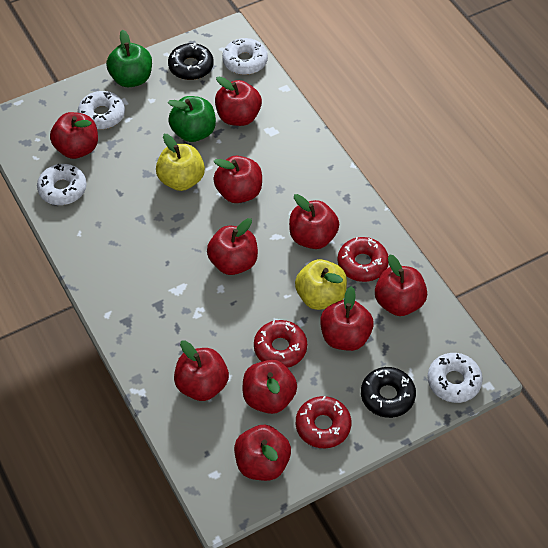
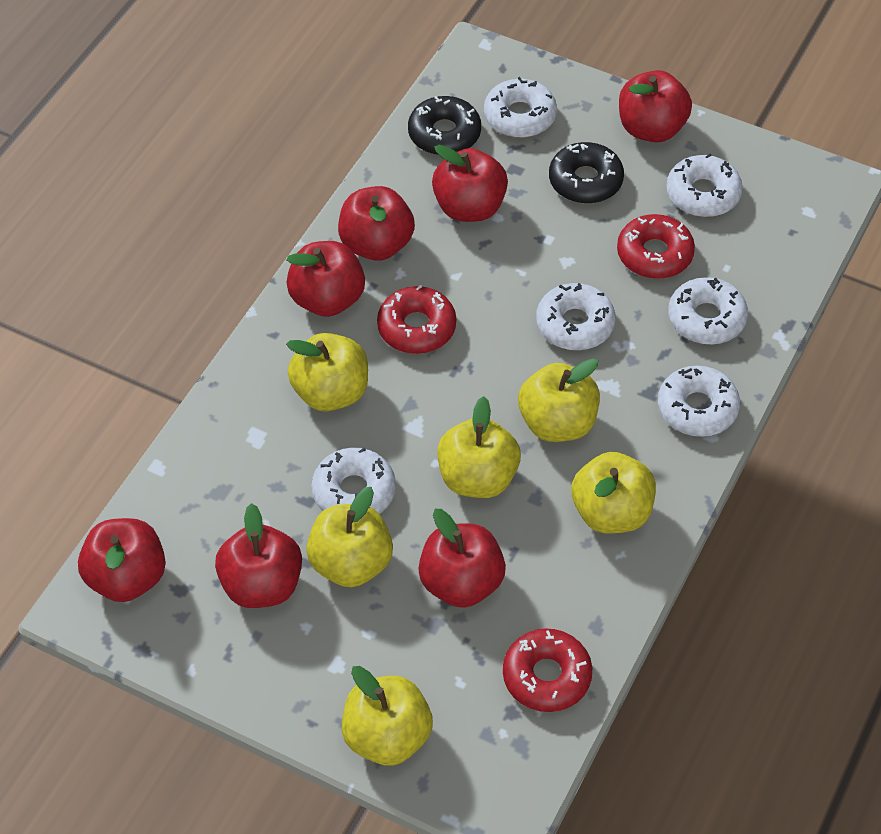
green apple: [106,30,152,87] [168,96,216,142] = 2 -> none = 0
red apple: [50,112,98,159] [174,340,229,401] [207,218,258,275] [213,156,262,203] [215,76,262,126] [234,425,291,481] [243,360,297,414] [289,194,339,249] [320,286,374,351] [375,254,427,316] = 10 -> [78,518,166,602] [215,503,302,608] [287,241,365,317] [338,186,415,261] [418,509,506,608] [432,145,508,222] [619,70,692,142] = 7
white donut: [37,164,87,205] [78,91,125,130] [222,38,268,75] [427,353,483,403] = 4 -> [312,448,396,514] [484,77,557,138] [536,283,615,350] [658,366,740,437] [666,154,743,217] [668,277,748,345] = 6
yellow apple: [156,134,205,191] [295,259,347,310] = 2 -> [286,333,368,411] [306,487,393,587] [342,666,433,766] [437,396,521,498] [518,358,600,442] [571,452,656,534] = 6

